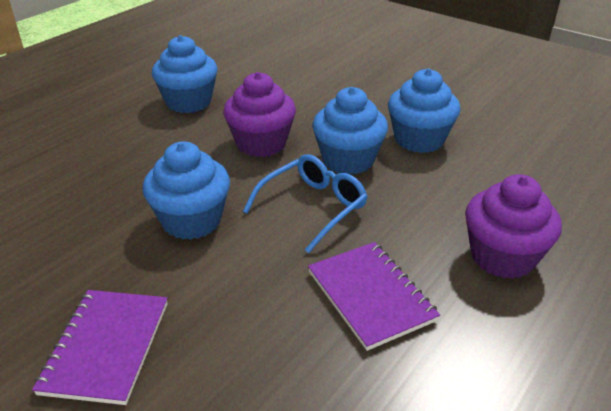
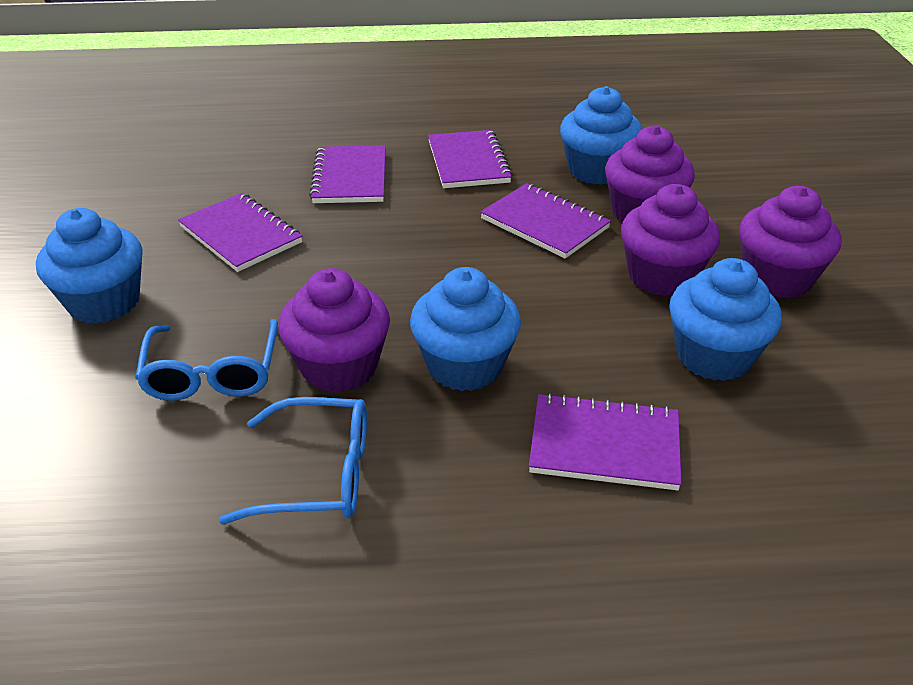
blue glasses: [243,154,368,253] = 1 -> [135,319,278,401] [219,397,367,524] = 2
purple cupcake: [223,72,296,157] [465,174,562,279] = 2 -> [278,268,390,393] [605,126,695,223] [621,184,720,296] [739,186,841,298] = 4
purple notebook: [32,290,168,405] [308,242,440,351] = 2 -> [178,193,302,272] [309,145,386,203] [428,130,513,188] [480,183,611,259] [529,393,682,490] = 5

